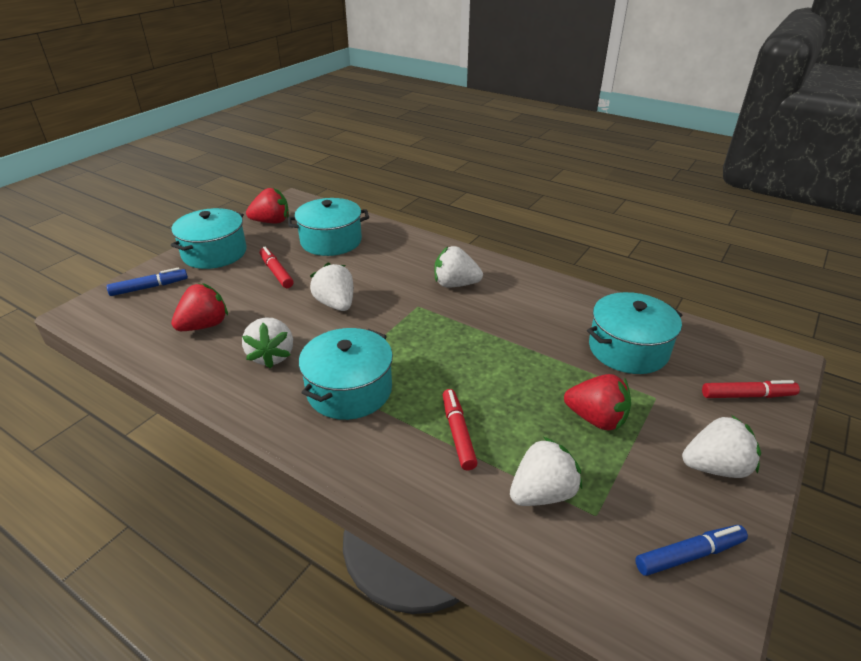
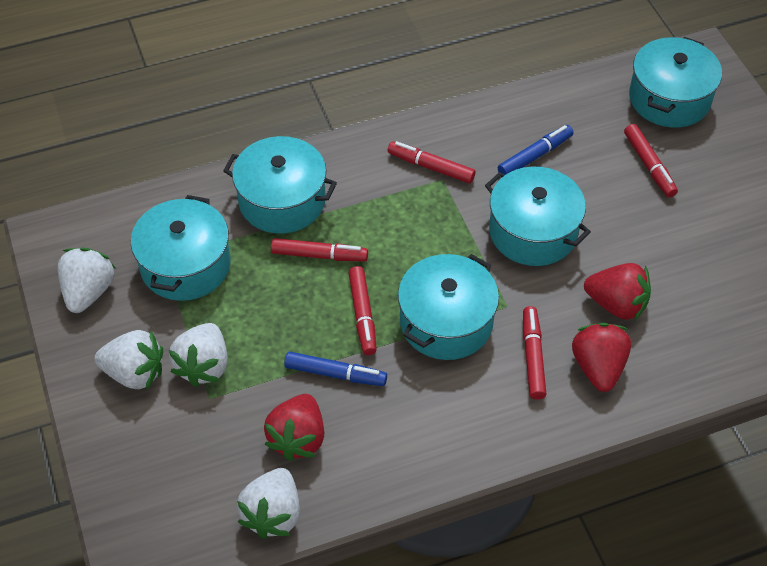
red marker: [260,247,293,288] [443,389,478,470] [702,380,800,398] = 3 -> [271,238,368,262] [348,266,377,355] [388,141,476,183] [523,306,546,400] [624,124,678,197] = 5
turquoise pot: [171,208,247,269] [288,198,369,256] [299,328,393,420] [587,292,682,374] = 4 -> [131,195,231,301] [223,136,337,234] [398,254,499,360] [485,167,591,266] [629,37,722,128] = 5
white strawberry: [242,317,293,369] [310,262,353,311] [434,246,483,288] [510,437,582,506] [682,415,761,478] = 5 -> [58,248,116,313] [95,330,163,390] [169,323,228,387] [237,468,300,539] = 4

